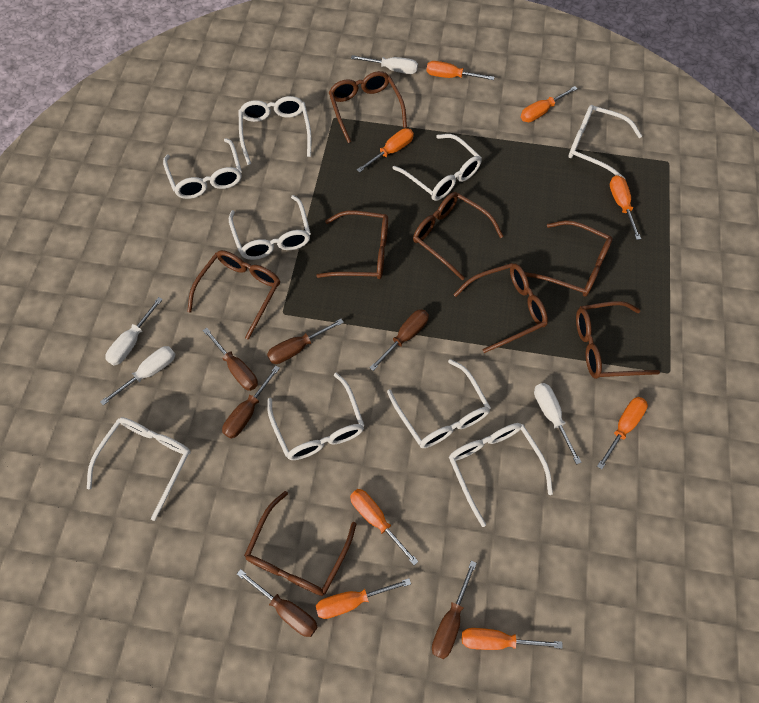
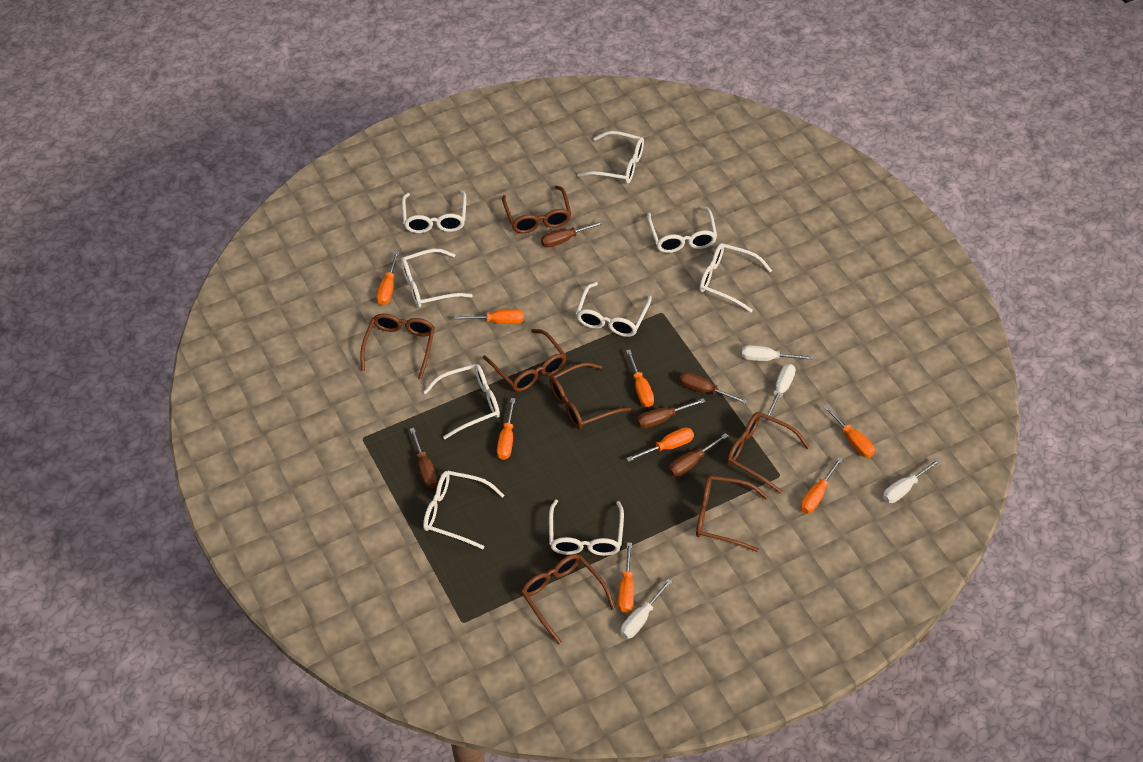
brown glasses: [187,250,280,340] [244,491,357,596] [316,211,388,279] [329,71,407,143] [413,192,503,280] [453,263,548,353] [525,220,613,297] [576,301,660,379] = 8 -> [360,314,435,380] [483,329,567,392] [502,186,571,233] [521,554,615,644] [549,362,631,429] [696,476,768,552] [727,412,810,493] = 7
brown screwdriver: [203,328,258,391] [222,365,280,438] [237,569,318,637] [267,319,344,364] [370,309,429,371] [432,560,477,659] = 6 -> [410,428,438,488] [541,221,604,247] [637,398,705,428] [669,433,728,477] [679,372,747,404] = 5

